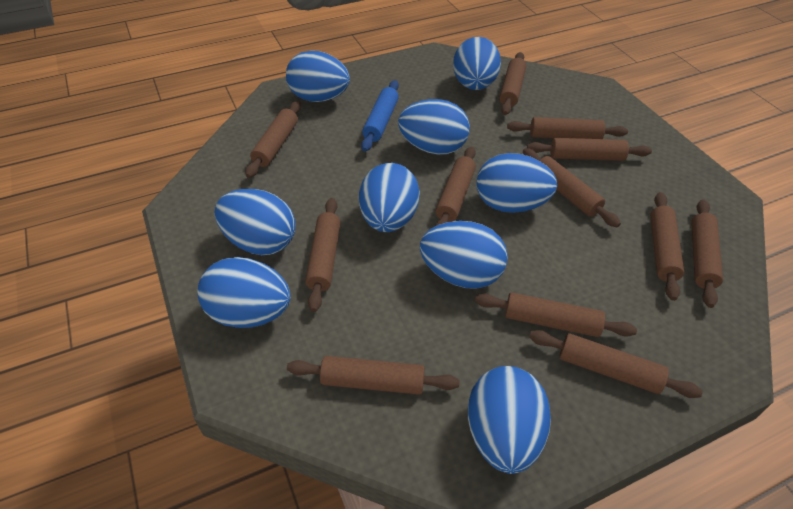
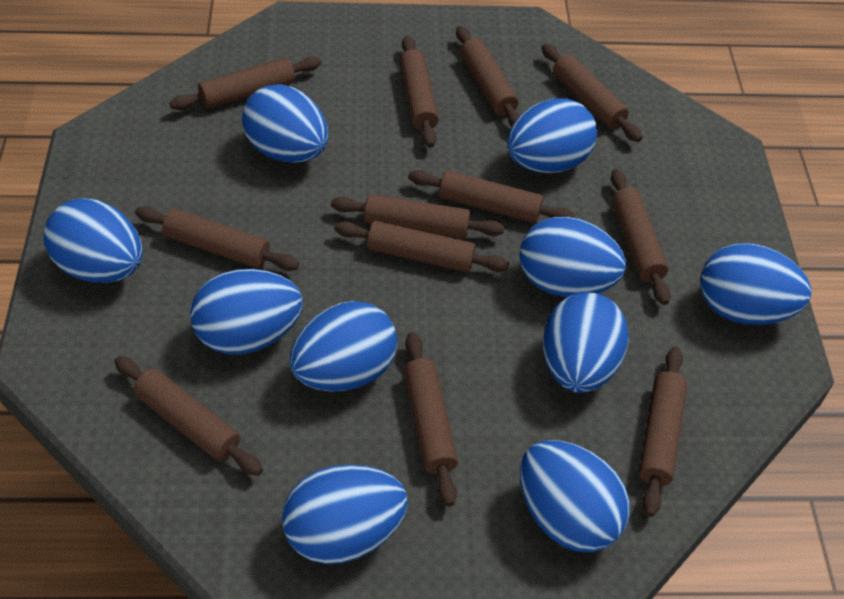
blue egg: [197,257,291,328] [215,189,296,255] [286,51,350,102] [359,163,420,232] [398,99,470,155] [420,221,508,289] [453,37,501,90] [468,366,551,474] [476,153,557,213] = 9 -> [44,198,143,283] [190,269,303,354] [242,84,328,163] [282,464,408,564] [290,301,398,392] [507,98,597,173] [519,217,626,297] [520,440,630,552] [543,292,629,393] [700,243,811,325] = 10
blue rolling pin: [361,80,399,152] = 1 -> none = 0

